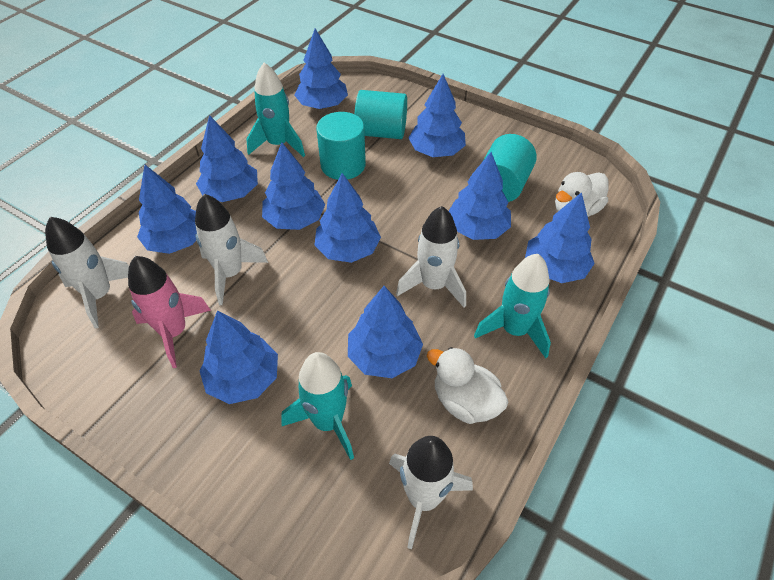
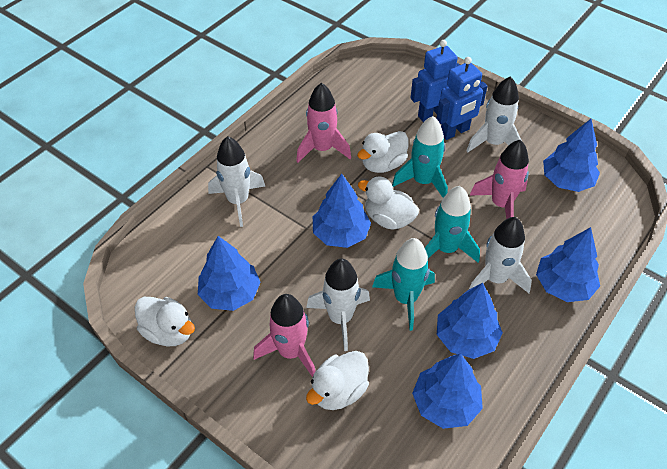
blue robot: none = 0 -> [411,40,459,122] [437,57,487,140] = 2
blue tree: [137,165,197,254] [196,115,258,202] [199,310,278,404] [262,143,326,230] [294,29,348,109] [315,173,381,263] [348,286,423,378] [409,74,466,157] [449,152,511,240] [525,192,595,283] = 10 -> [198,236,261,311] [313,174,371,248] [412,353,483,429] [437,283,503,359] [536,227,600,302] [543,119,600,192] = 6
pink rocket: [128,256,211,368] = 1 -> [253,294,316,377] [296,83,351,163] [469,140,529,219] = 3
turquoise cylinder: [316,112,366,180] [355,90,407,139] [483,134,537,202] = 3 -> none = 0
white duck: [427,347,508,424] [555,172,608,217] = 2 -> [135,297,195,346] [306,351,369,410] [357,131,409,173] [358,177,419,230] = 4

